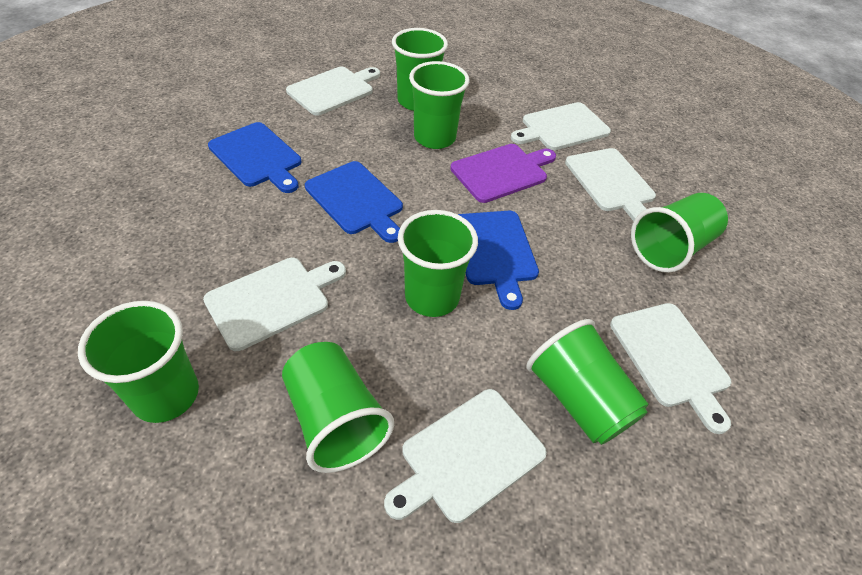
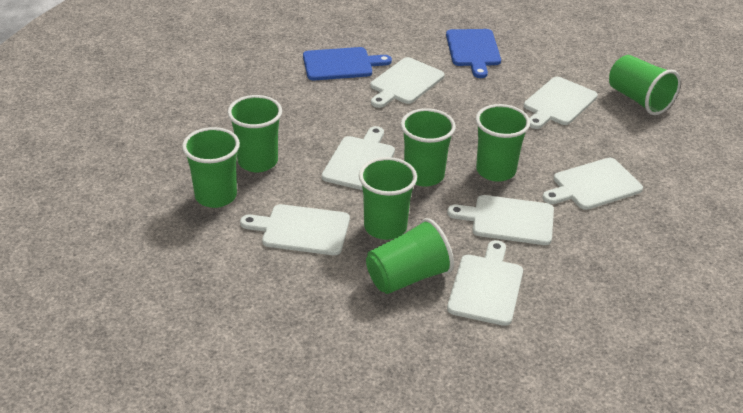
blue cutting board: [208,122,301,193] [305,161,403,243] [458,211,539,310] = 3 -> [303,47,392,80] [446,29,501,78] = 2
purple cutting board: [450,144,556,203] = 1 -> none = 0
white cutting board: [203,258,346,351] [286,67,380,116] [384,389,547,523] [511,102,611,150] [565,148,656,221] [610,303,731,434] = 6 -> [240,204,350,255] [322,126,395,190] [370,57,445,108] [447,195,554,245] [447,240,523,326] [524,77,598,129] [543,158,643,210] = 7

